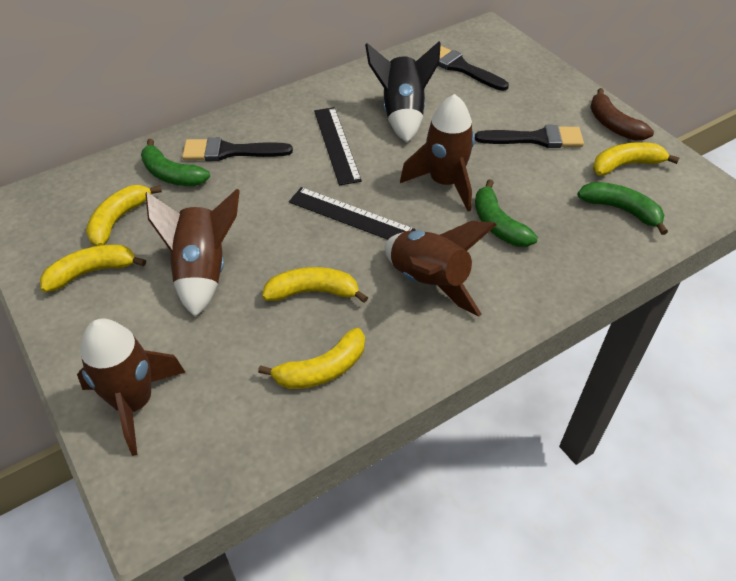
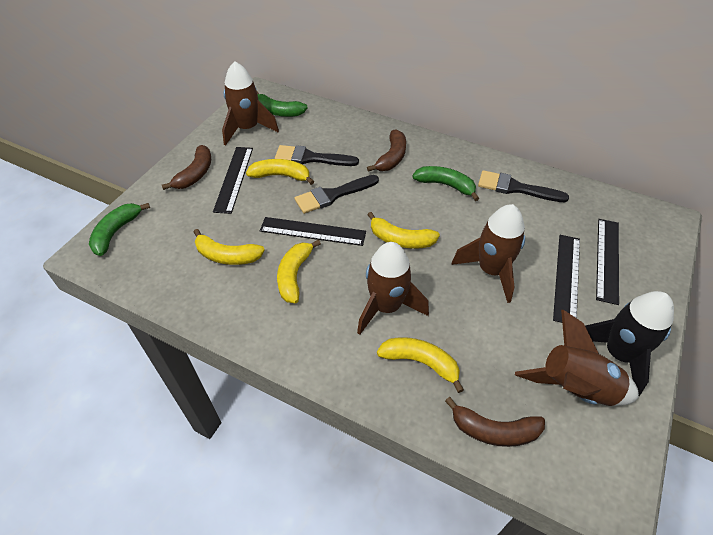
black ruler: [289,187,416,240] [314,107,362,186] = 2 -> [213,147,253,214] [260,217,366,246] [553,235,580,323] [596,219,619,305] = 4
brown banana: [590,88,654,141] = 1 -> [162,145,211,190] [367,129,406,172] [445,397,545,447] = 3

